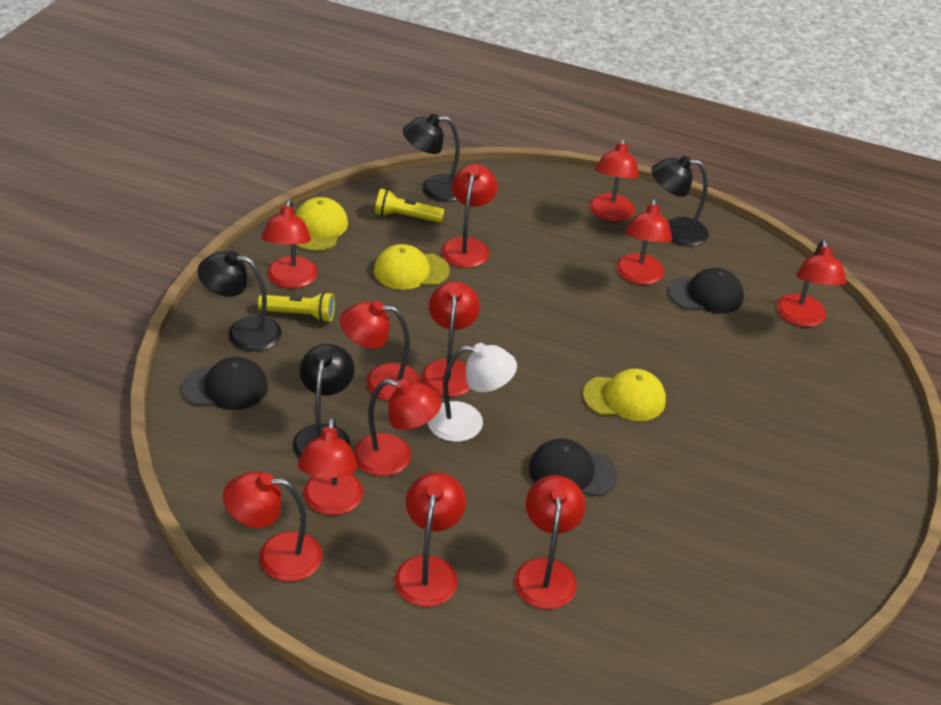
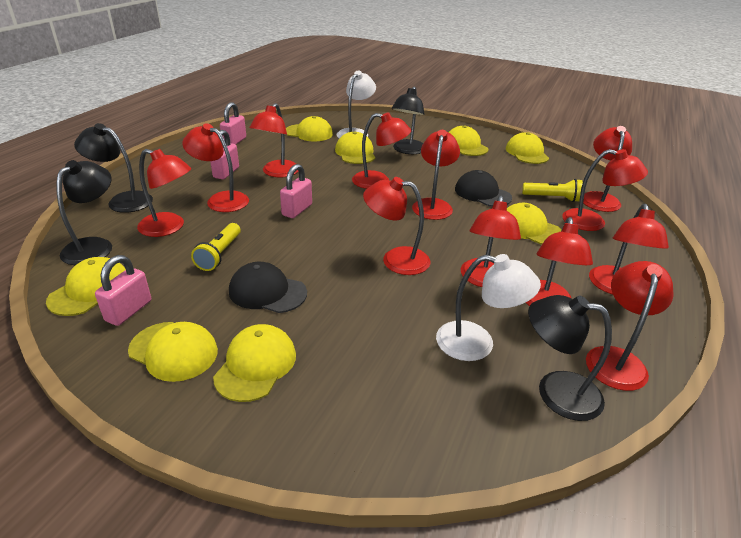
black cap: [182,357,268,410] [529,439,618,496] [668,268,744,314] = 3 -> [229,262,307,313] [455,170,512,207] = 2
pink padlock: none = 0 -> [95,255,151,326] [210,130,239,179] [220,102,246,144] [280,164,312,218] = 4
white lamp: [428,343,517,442] = 1 -> [337,70,376,138] [436,254,541,361] = 2
yellow cap: [295,197,348,251] [374,244,450,290] [583,369,666,421] = 3 -> [46,257,126,316] [128,322,218,382] [213,324,296,402] [286,116,333,141] [335,132,375,164] [448,126,488,156] [506,132,549,164] [507,203,562,245] = 8

